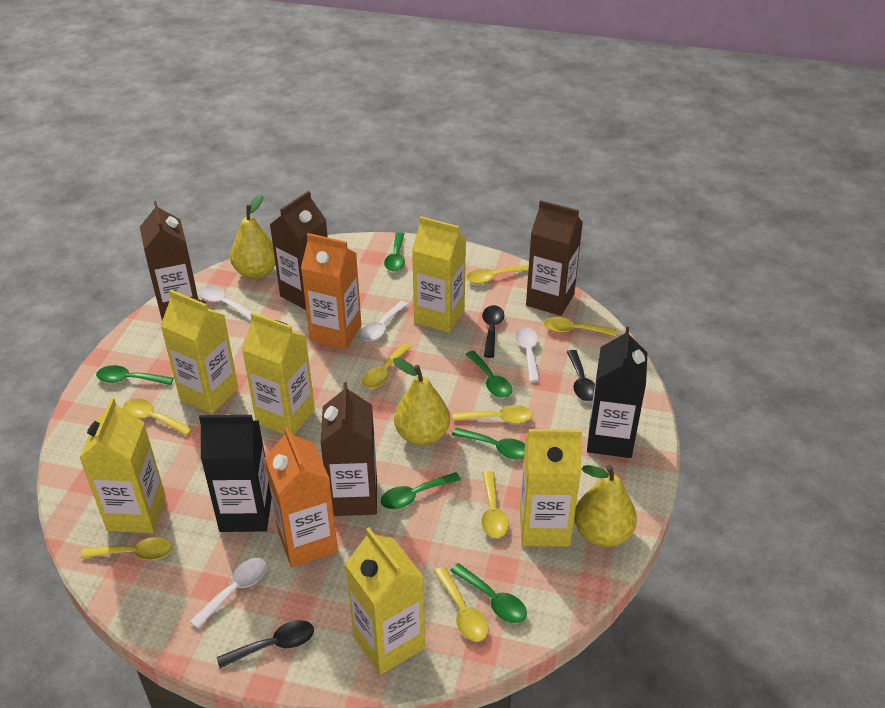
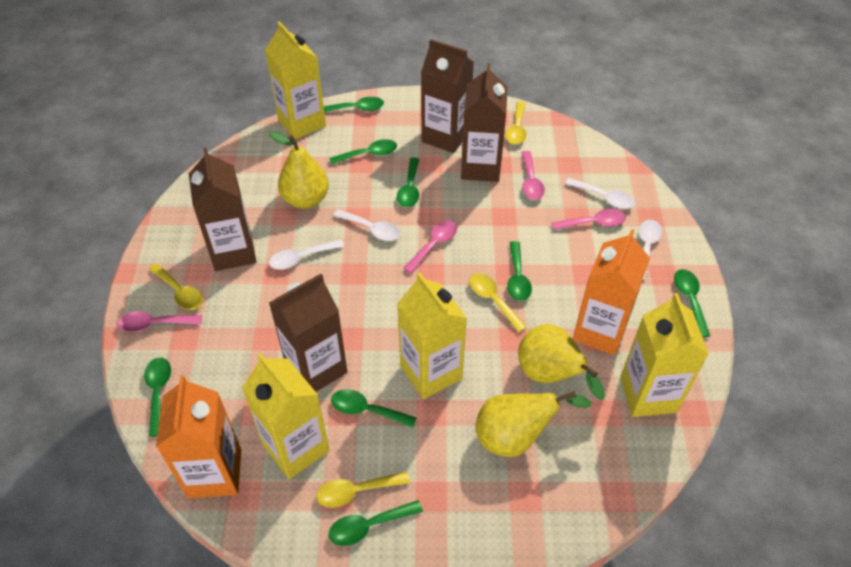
black carton: [199,415,272,532] [587,327,647,458] = 2 -> none = 0
black spoon: [217,620,314,668] [482,305,504,358] [567,350,595,401] = 3 -> none = 0
green spoon: [96,365,173,385] [381,472,461,509] [384,232,405,271] [450,563,527,623] [452,428,525,459] [466,351,512,398] = 6 -> [144,357,171,437] [324,97,384,112] [329,139,397,165] [329,500,423,546] [331,389,416,428] [397,157,419,207] [507,241,532,301] [674,269,710,337] = 8
pink spoon: none = 0 -> [118,311,202,332] [403,220,457,274] [522,151,545,200] [552,209,626,230] = 4
yellow carton: [79,398,166,533] [161,290,238,414] [242,312,315,435] [345,528,425,675] [412,216,466,333] [520,429,582,547] = 6 -> [242,353,330,479] [265,21,326,139] [397,272,467,399] [620,293,709,417] = 4
yellow spoon: [81,537,173,560] [123,399,193,436] [362,343,411,389] [434,567,489,641] [453,405,533,424] [466,265,529,284] [481,471,509,538] [543,317,617,336] = 8 -> [149,263,203,310] [316,472,410,508] [469,273,527,333] [505,101,526,145] = 4

